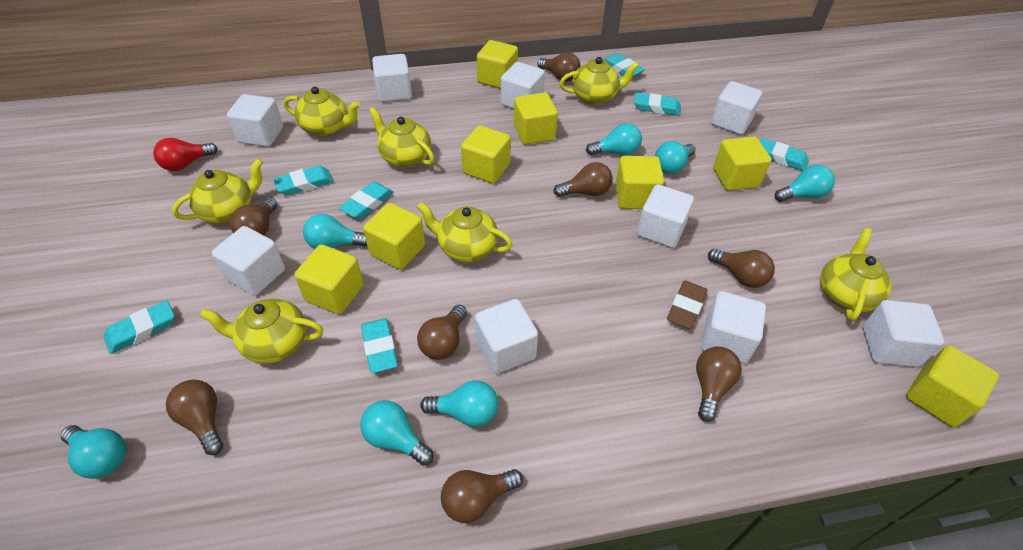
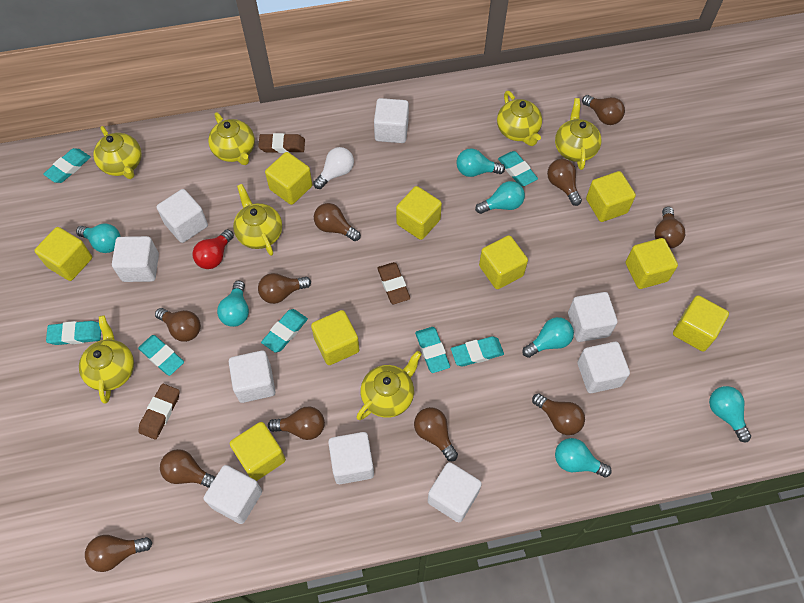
brown eraser: [667,281,707,329] = 1 -> [138,384,179,440] [258,133,305,153] [377,262,410,304] = 3
brown light bulb: [166,380,223,455] [230,198,278,235] [417,305,467,360] [441,469,523,523] [537,52,581,82] [553,162,613,197] [696,347,742,422] [708,249,775,288] = 8 -> [85,535,152,572] [155,308,201,342] [160,449,216,488] [258,273,311,304] [268,407,325,440] [314,203,361,241] [414,407,458,461] [532,393,585,435] [547,159,582,206] [582,95,625,125] [654,207,685,248] = 11
white light bulb: none = 0 -> [313,147,354,189] = 1
yellow cube: [294,244,364,314] [363,203,425,270] [461,125,511,183] [477,40,518,89] [514,92,558,145] [615,156,664,209] [713,136,771,191] [906,345,999,427] = 8 -> [34,227,92,281] [230,422,286,481] [265,152,312,205] [311,310,359,365] [396,186,442,240] [479,235,528,289] [586,171,636,222] [626,238,678,289] [673,295,729,352] = 9

